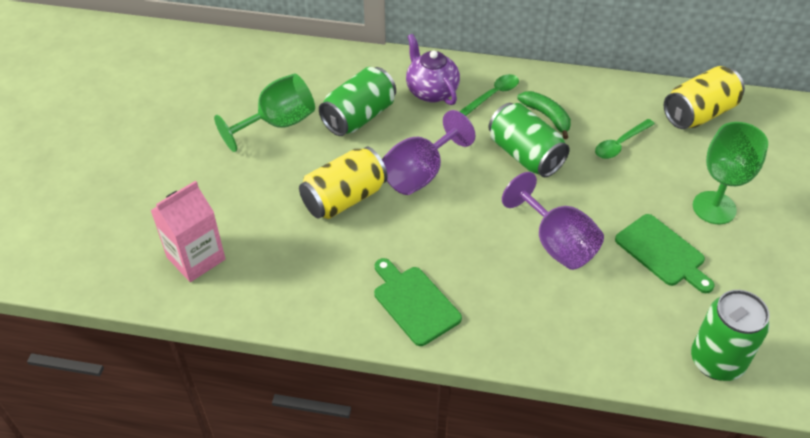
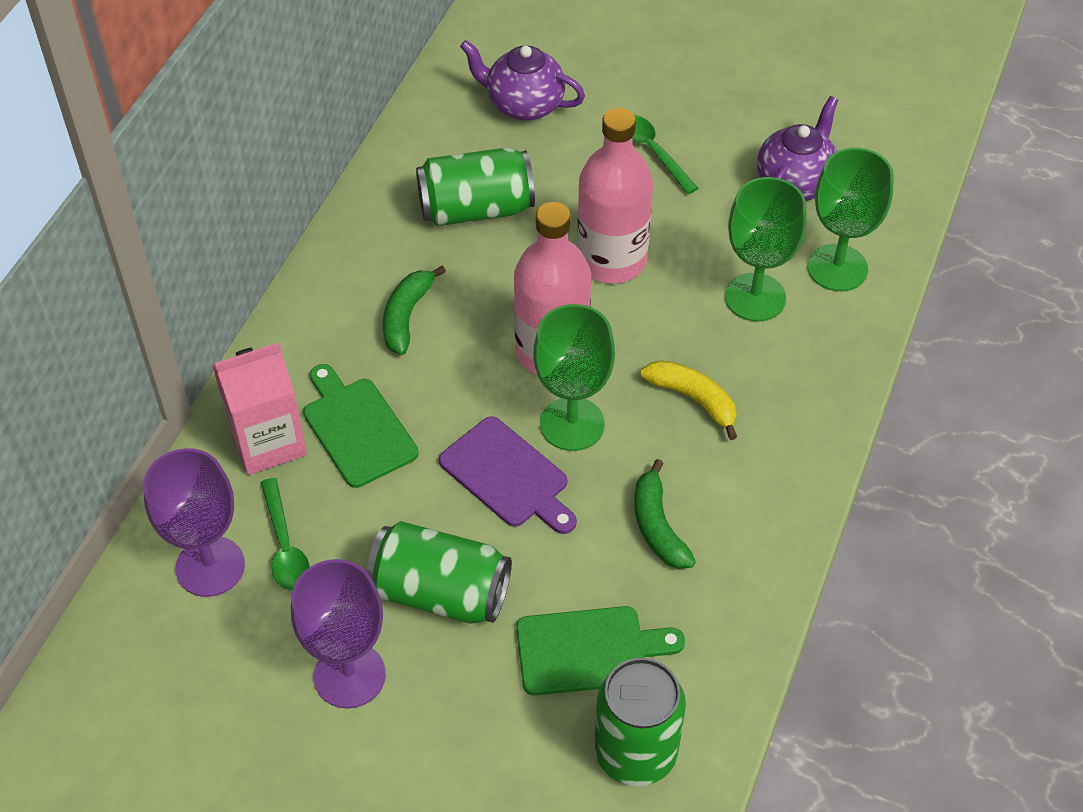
green banana: [517,91,571,139] = 1 -> [383,266,446,355] [634,459,696,569] = 2
green goblet: [214,74,315,152] [693,122,768,224] = 2 -> [533,304,615,451] [725,177,807,321] [807,148,894,291] = 3
pink bottle: none = 0 -> [514,202,591,375] [577,108,653,283] = 2
purple cutting board: none = 0 -> [439,416,577,534] = 1
purple teapot: [406,34,460,105] = 1 -> [460,40,585,121] [757,96,838,201] = 2
yellow banana: none = 0 -> [640,360,737,440] = 1
yellow can: [299,147,388,219] [664,66,745,129] = 2 -> none = 0

